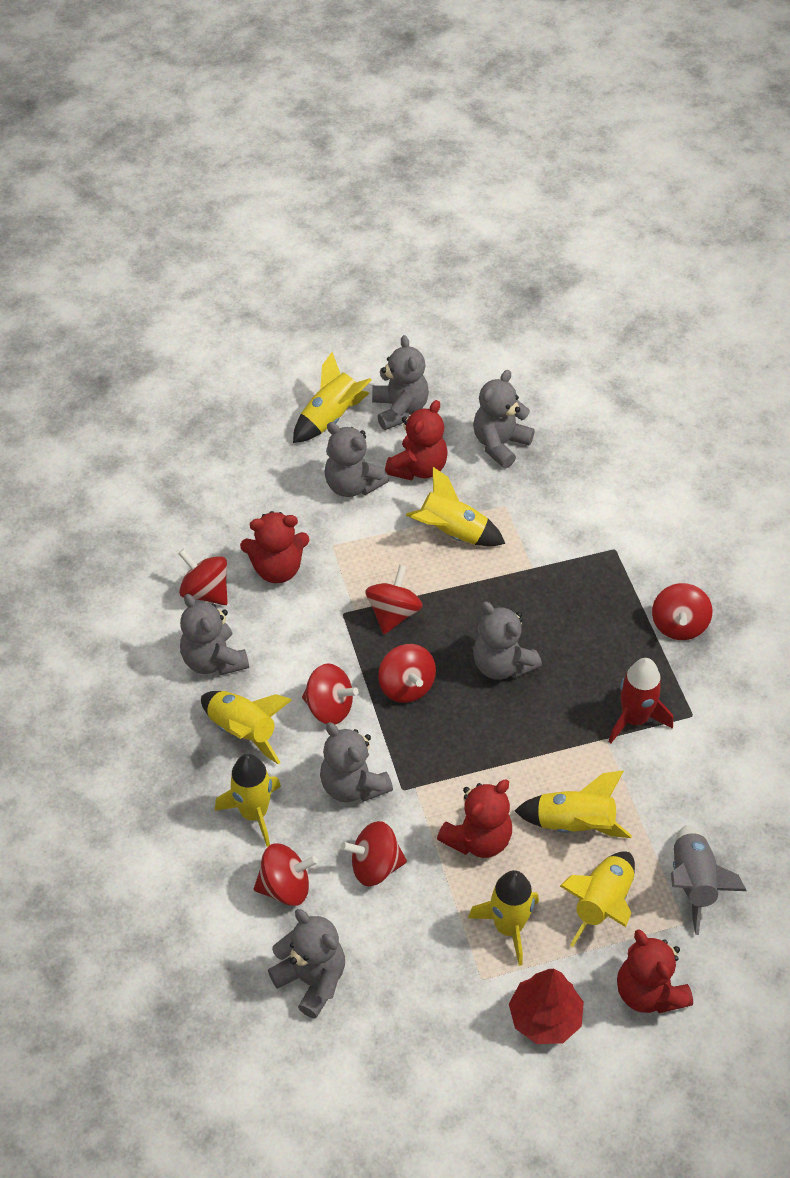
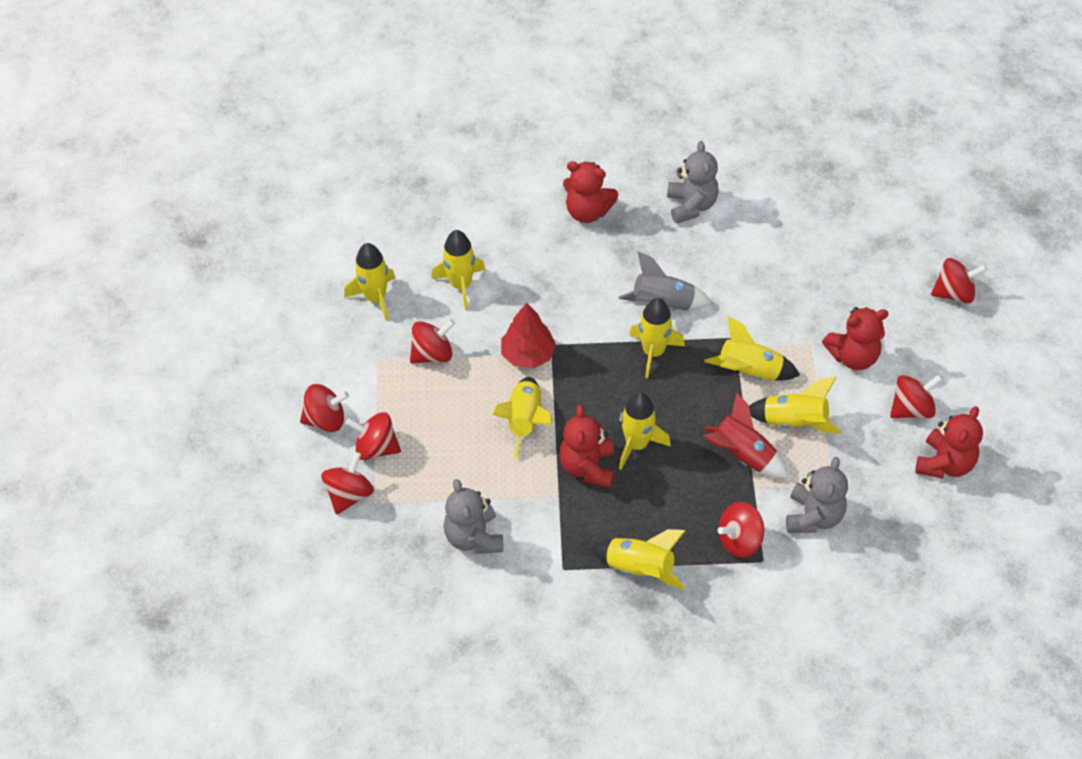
grey teddy bear: [180,594,249,675] [268,909,345,1019] [320,722,393,802] [324,422,389,497] [372,335,429,430] [473,370,535,468] [473,602,542,680] = 7 -> [444,479,503,554] [667,141,719,224] [786,457,848,533] = 3
yellow rocket: [201,691,292,764] [215,754,281,847] [293,352,372,443] [405,467,505,546] [468,870,539,966] [515,770,632,838] [560,851,635,947] = 7 -> [344,243,395,321] [431,230,486,310] [492,377,552,459] [591,529,686,589] [619,392,671,470] [629,298,685,378] [704,316,800,381] [749,377,841,434] = 8

